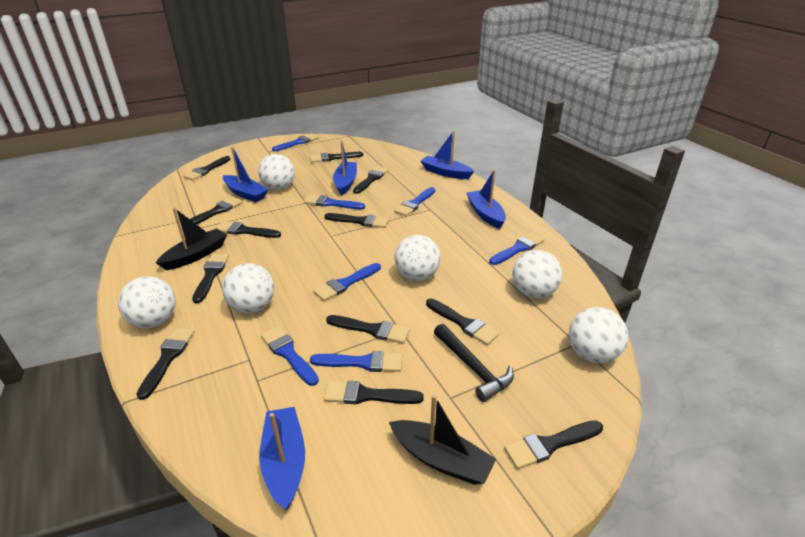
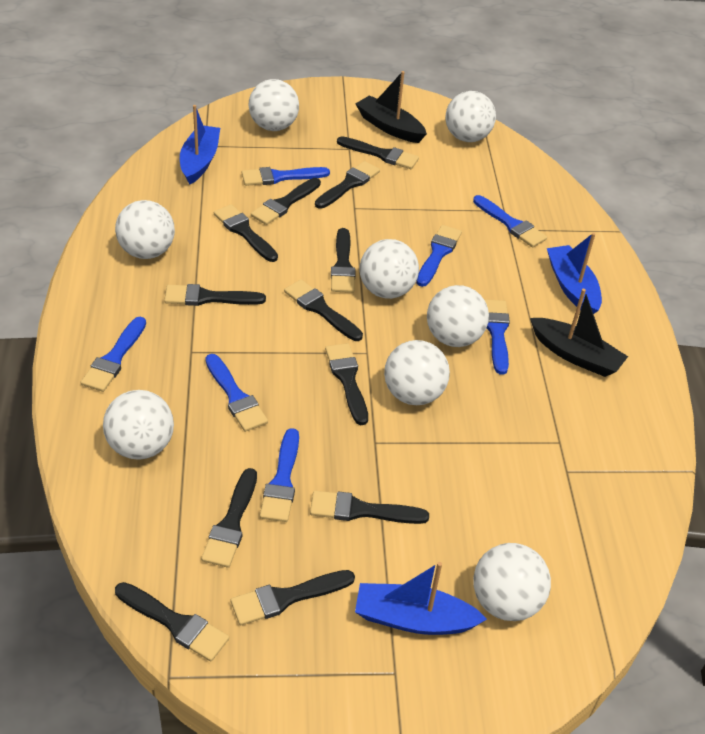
black hammer: [434,324,514,402] = 1 -> none = 0
blue boat: [223,147,268,202] [260,407,305,509] [333,141,357,195] [421,131,474,179] [466,170,506,229] = 5 -> [180,105,220,184] [355,562,487,635] [547,233,602,314] = 3
white ball: [118,276,176,328] [222,263,274,313] [258,154,295,190] [394,235,441,281] [512,250,562,298] [569,307,628,363] = 6 -> [103,390,174,460] [115,200,175,259] [249,79,299,131] [360,239,419,299] [384,340,450,405] [427,285,489,347] [445,91,496,142] [473,543,551,621] = 8

